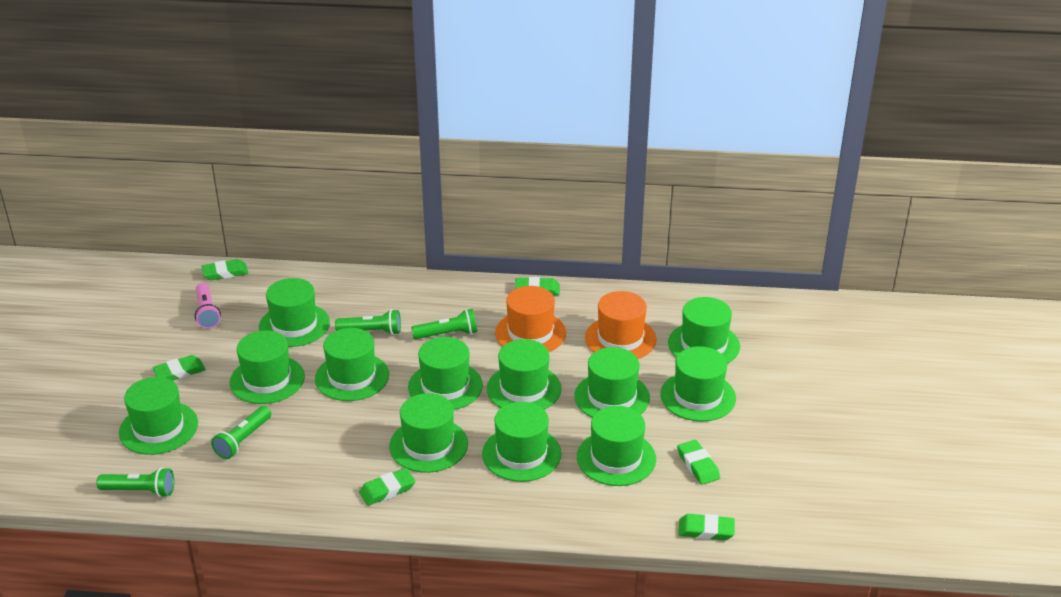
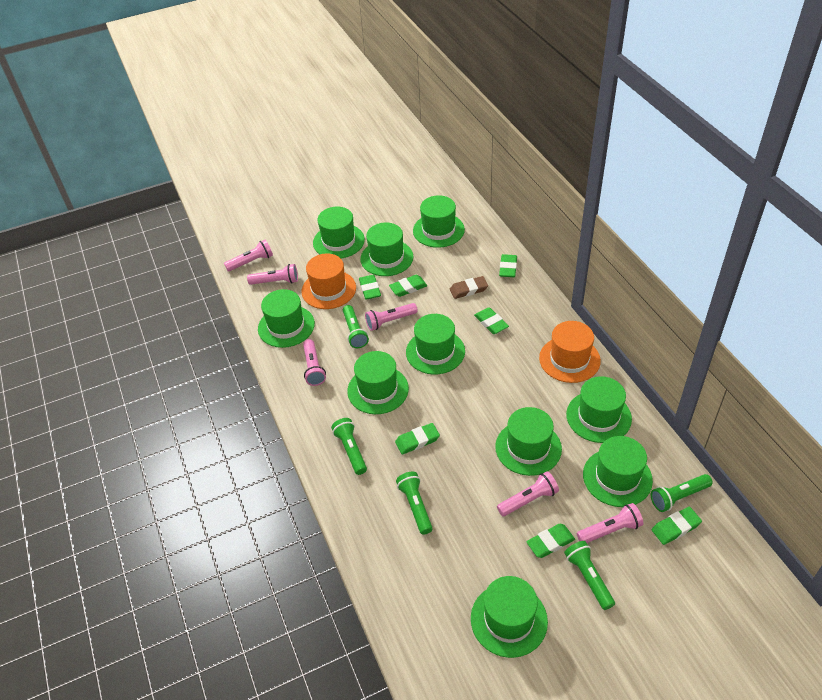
brown eraser: none = 0 -> [450,276,488,299] = 1
green eraser: [152,355,206,381] [202,259,248,280] [359,468,415,506] [515,277,560,295] [677,440,720,485] [678,514,735,540] = 6 -> [359,275,381,300] [389,275,427,297] [395,423,440,455] [474,307,509,334] [499,254,517,277] [527,523,575,558] [652,507,702,545] = 7
green flashlight: [96,467,174,497] [211,406,271,459] [335,309,401,335] [411,309,477,339] = 4 -> [331,418,367,475] [343,305,369,348] [396,472,433,535] [564,541,615,610] [651,474,713,512] = 5
green hat: [119,377,198,455] [230,330,305,404] [259,278,330,347] [315,328,389,401] [389,393,468,473] [408,337,483,410] [482,402,561,482] [487,339,562,410] [574,347,650,418] [577,406,656,486] [660,346,736,422] [668,297,740,364] = 12 -> [258,289,315,348] [313,207,365,259] [347,351,409,414] [360,223,414,276] [406,314,465,375] [413,195,465,248] [471,576,548,658] [495,407,562,476] [566,376,632,443] [583,436,653,507] = 10
pink flashlight: [195,283,221,329] = 1 -> [224,240,273,272] [247,264,298,285] [303,339,326,386] [365,303,418,331] [497,471,559,516] [577,503,643,543] = 6

